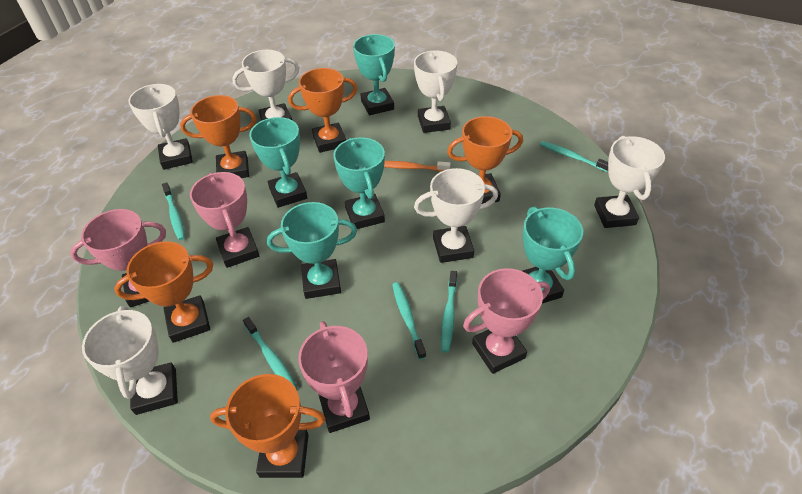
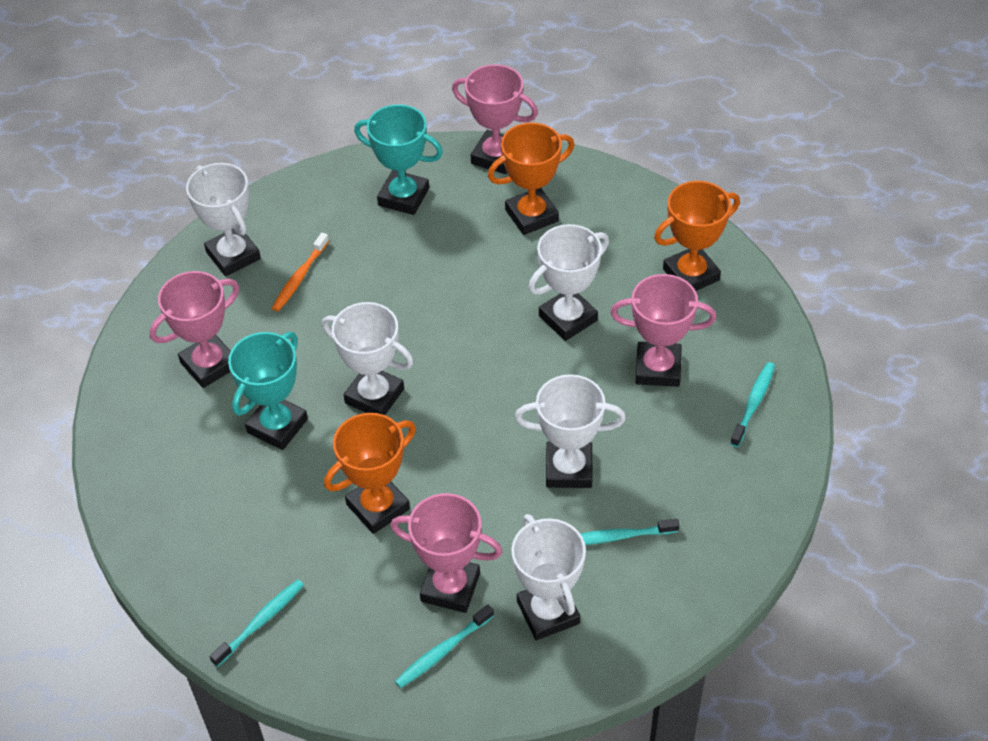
orange trophy: [114,241,213,343] [180,95,257,178] [210,374,326,478] [288,68,358,153] [447,116,523,204] = 5 -> [324,413,416,534] [488,122,574,235] [654,181,740,291] = 3
turquoise toothbrush: [162,182,185,240] [243,317,298,389] [392,282,426,360] [441,271,457,352] [540,141,608,172] = 5 -> [210,579,304,667] [395,605,494,688] [581,519,679,545] [730,362,775,447] = 4
turquoise trophy: [249,117,307,208] [267,202,357,299] [333,138,385,229] [353,34,395,115] [523,206,583,303] = 5 -> [228,332,308,450] [354,104,443,215] = 2
white trophy: [82,306,178,415] [128,84,193,170] [232,50,299,120] [414,50,457,133] [414,168,498,263] [594,136,665,228] = 6 -> [186,163,261,276] [322,302,413,415] [511,514,586,640] [515,374,626,488] [529,224,609,341] = 5

